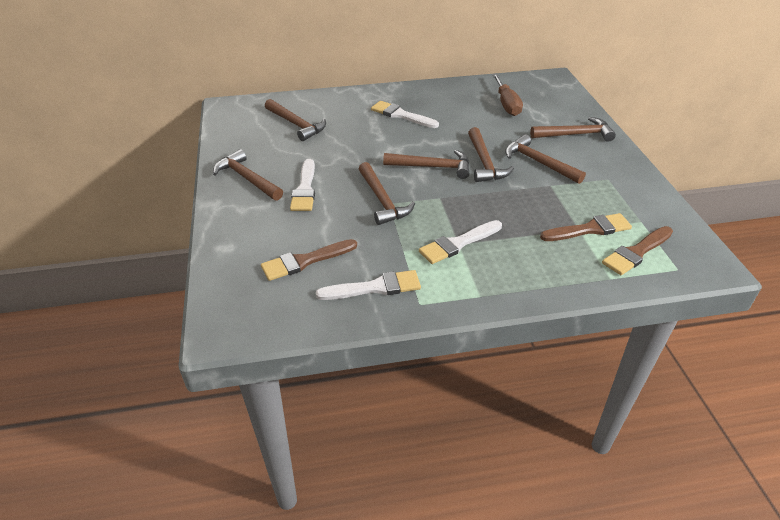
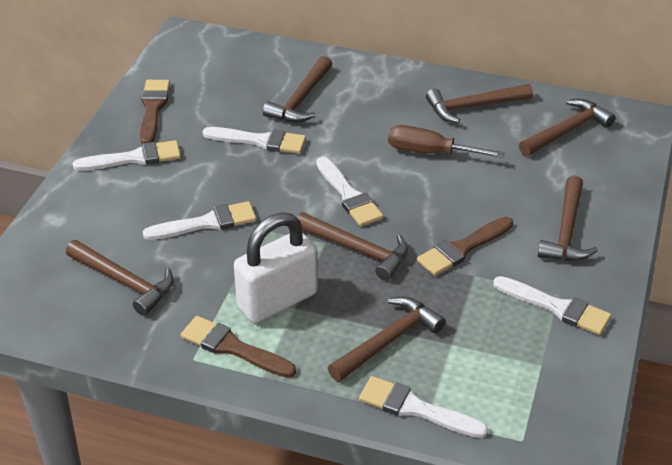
white brush: [290,159,315,211] [316,270,421,300] [371,101,439,128] [419,220,502,264] = 4 -> [73,140,181,171] [143,201,256,240] [202,127,306,154] [316,157,383,227] [359,376,488,438] [493,276,611,335] = 6
white padlock: none = 0 -> [234,213,318,323] = 1

